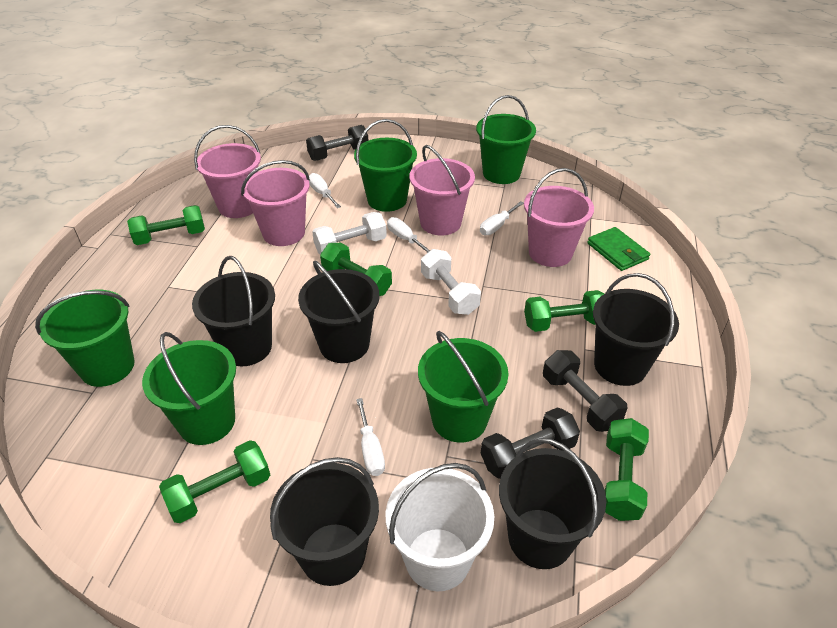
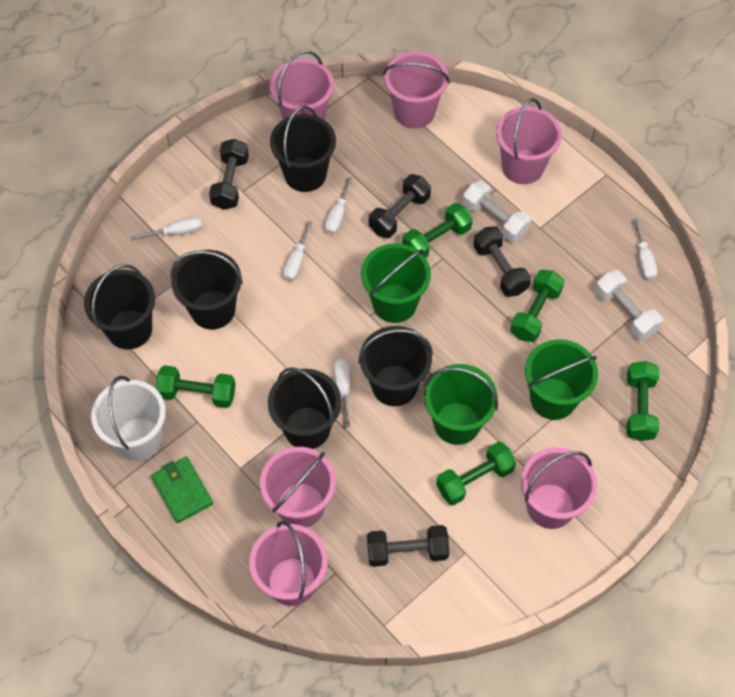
black dumbbell: [306,125,368,161] [481,407,580,479] [543,350,628,432] = 3 -> [209,139,249,210] [367,525,450,567] [369,174,431,238] [473,226,531,297] = 4
green bucket: [35,290,135,387] [142,332,236,445] [354,119,417,212] [418,331,509,443] [476,95,536,184] = 5 -> [361,243,431,323] [424,364,498,445] [525,339,598,420] = 3
pink bucket: [194,125,261,218] [241,160,310,246] [409,145,475,235] [524,168,594,267] = 4 -> [249,521,328,606] [260,447,336,527] [270,50,334,120] [383,51,449,129] [496,98,562,184] [521,447,597,529] = 6
white screwdriver: [309,173,341,208] [356,398,385,476] [387,217,430,253] [480,201,524,235] = 4 -> [132,216,202,240] [283,221,312,281] [325,177,353,235] [334,358,350,428] [633,219,657,281] = 5

